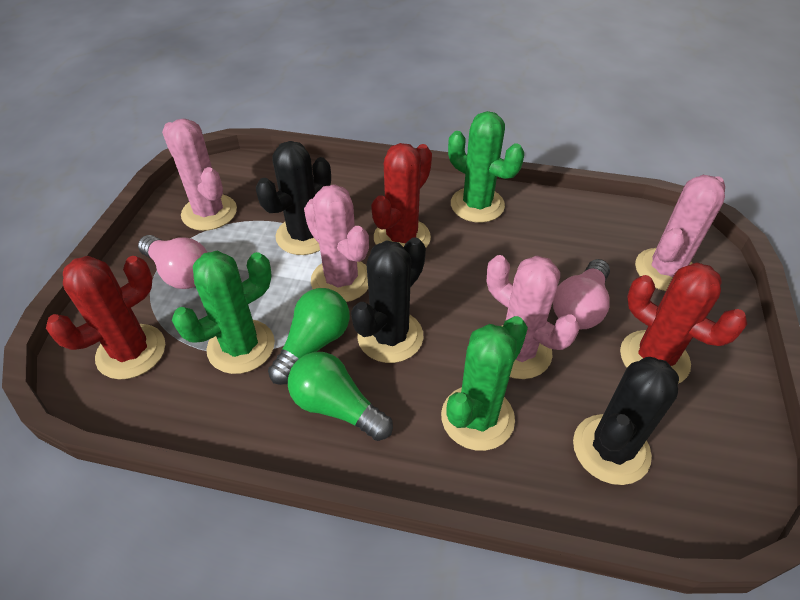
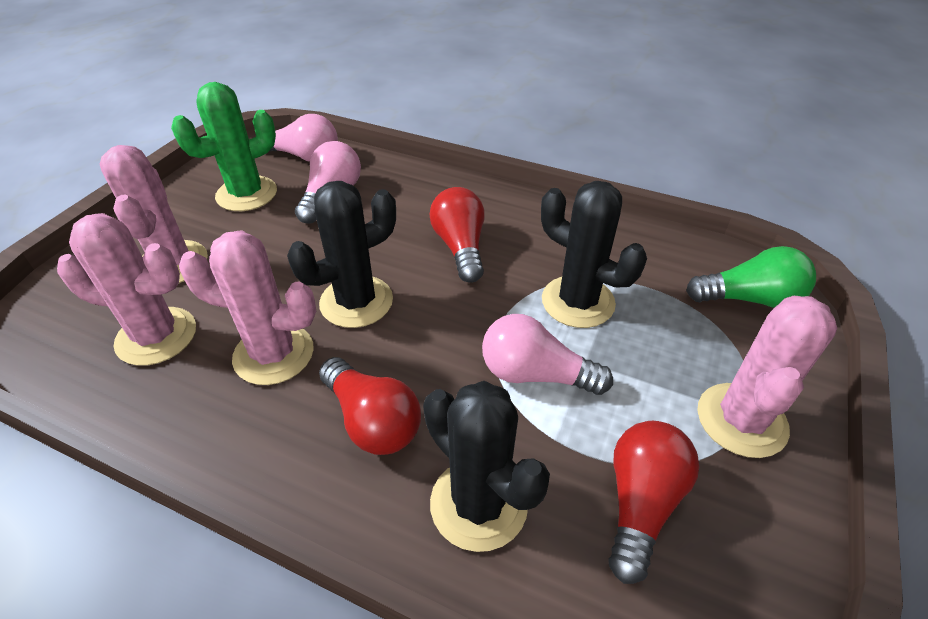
green cactus: [172,251,275,374] [441,316,528,451] [448,111,524,223] = 3 -> [171,82,277,211] = 1
green light bulb: [268,288,350,385] [288,352,393,441] = 2 -> [686,246,816,308] = 1
pink light bulb: [138,235,207,289] [553,259,610,329] = 2 -> [270,114,338,162] [295,141,361,224] [482,314,613,395] = 3
red cactus: [46,256,165,379] [371,143,432,247] [620,262,747,383] = 3 -> none = 0
red light bulb: none = 0 -> [319,357,421,455] [429,187,485,283] [608,421,699,584] = 3

